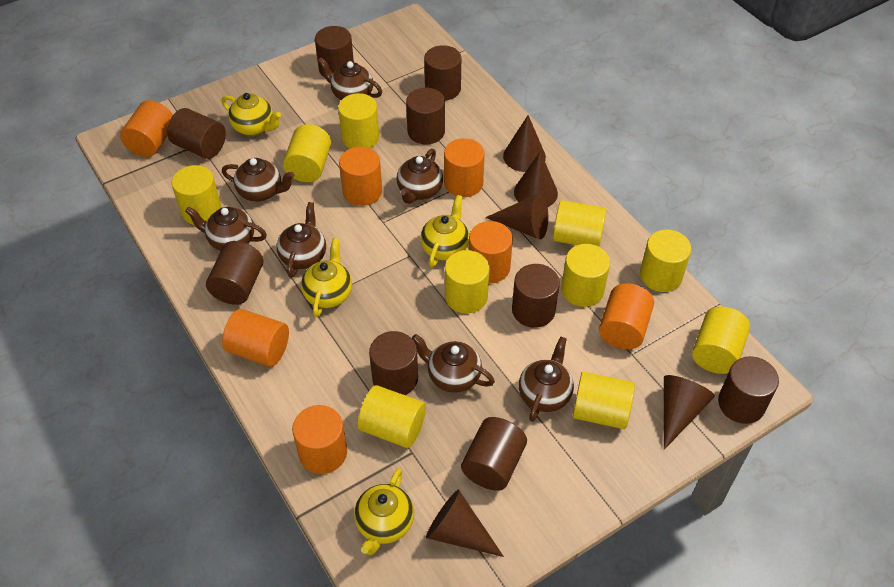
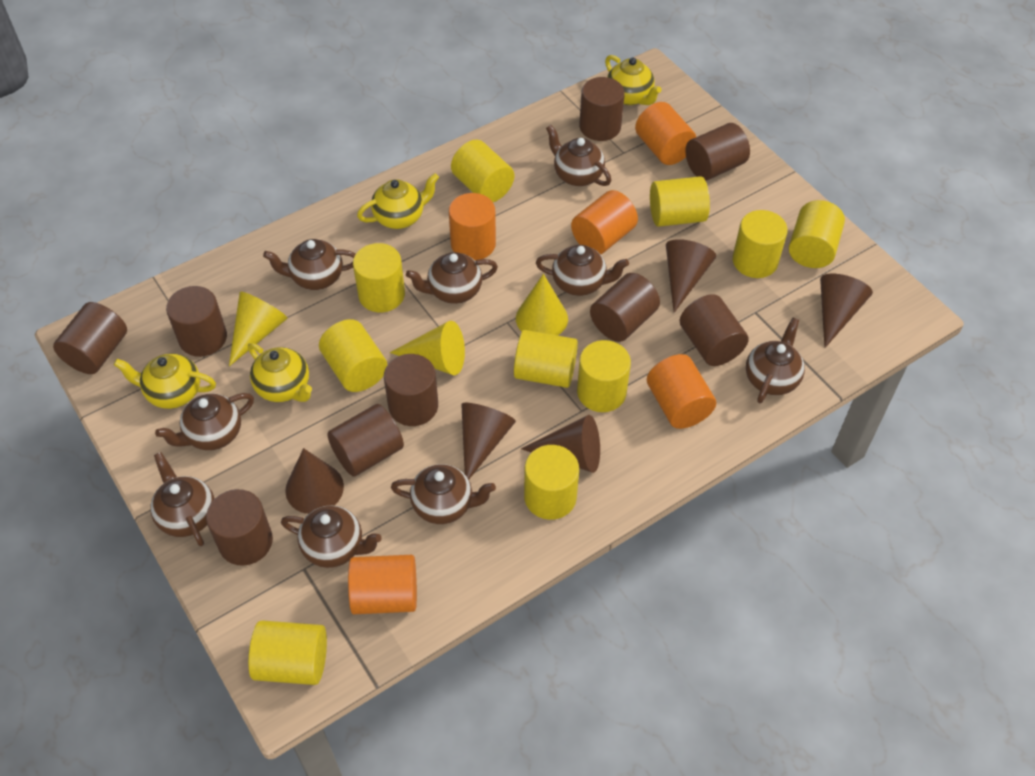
brown teapot: [185,207,267,251] [222,158,294,202] [277,202,326,278] [318,57,382,100] [397,149,443,204] [412,334,495,393] [519,336,574,422] = 7 -> [150,452,215,546] [155,393,254,450] [263,239,356,290] [281,505,382,568] [391,464,496,524] [406,252,498,304] [536,245,629,296] [546,125,611,186] [746,318,805,403] = 9
orange cylinder: [120,100,173,157] [222,309,289,367] [292,405,347,474] [339,147,382,206] [444,138,485,197] [469,221,513,283] [599,283,654,349] = 7 -> [348,555,417,614] [449,193,496,261] [571,190,638,254] [635,102,696,165] [647,354,716,429] = 5
yellow cone: none = 0 -> [229,292,288,366] [390,321,465,375] [516,274,568,335] = 3

